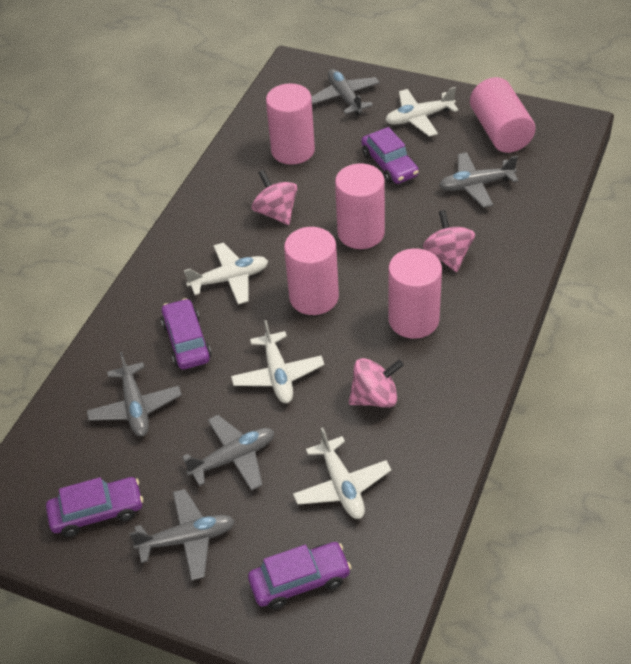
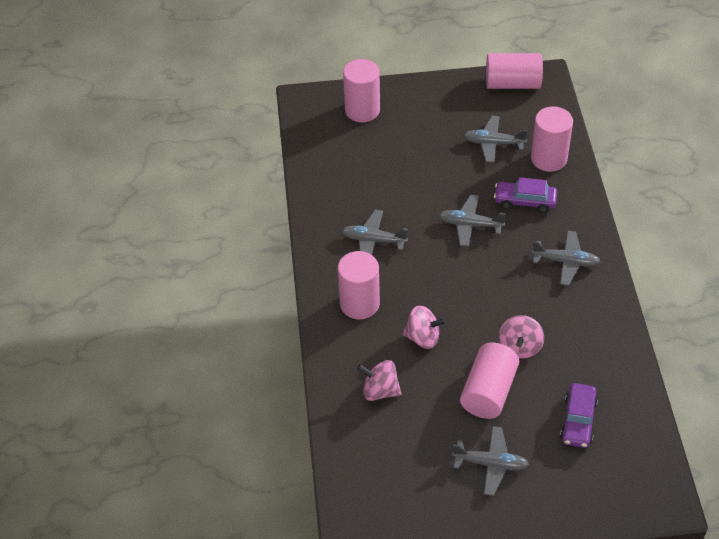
purple car: [46,477,143,537] [161,298,211,370] [248,542,351,609] [361,127,419,184] = 4 -> [494,177,557,213] [560,383,598,448] = 2
white plane: [184,243,268,305] [231,320,324,403] [293,427,392,519] [386,87,459,137] = 4 -> none = 0

